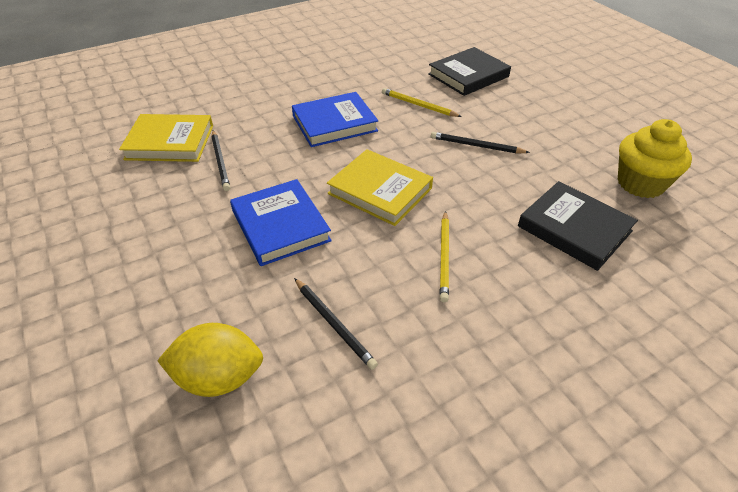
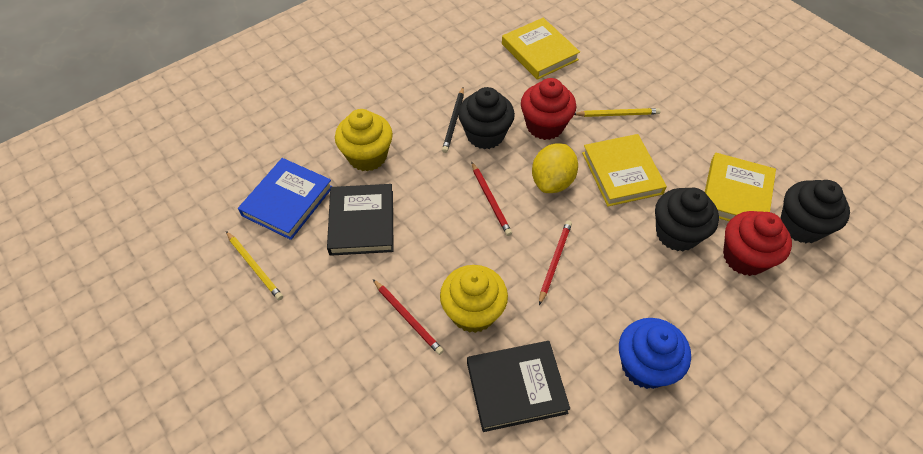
black cupcake: none = 0 -> [458,87,515,149] [655,188,719,251] [780,180,850,243] = 3
black pencil: [211,130,230,191] [294,278,378,370] [431,132,530,153] = 3 -> [442,87,464,153] = 1
blue book: [230,179,332,266] [292,92,378,147] = 2 -> [238,158,333,240] = 1
blue cupcake: none = 0 -> [619,318,691,389] = 1
red cupcake: none = 0 -> [521,78,576,140] [723,211,792,276] = 2
red pencil: none = 0 -> [373,279,444,355] [471,162,512,236] [539,220,572,305] = 3
yellow book: [119,114,213,162] [327,149,433,226] = 2 -> [502,18,580,80] [582,134,667,207] [705,153,776,221] = 3
yellow cupcake: [618,119,692,198] = 1 -> [335,109,393,172] [440,265,508,333] = 2

